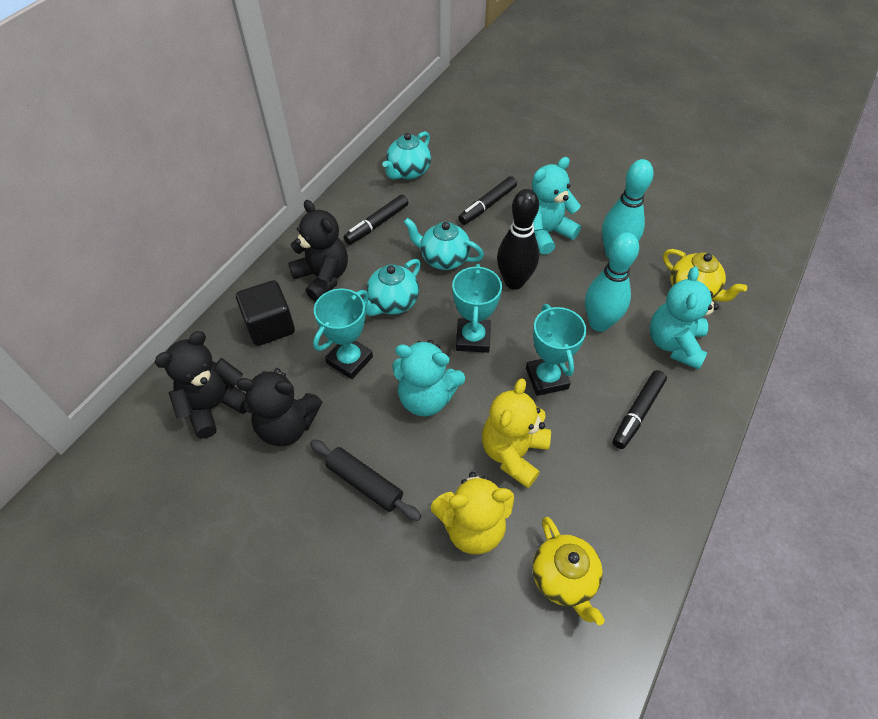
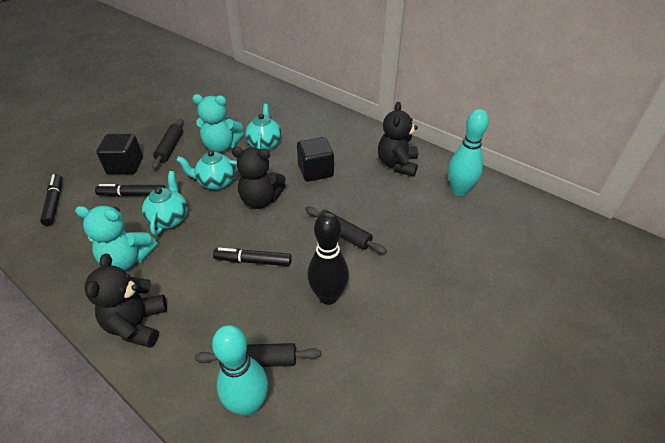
black cube: [236,280,295,346] = 1 -> [96,134,143,174] [297,137,334,182] = 2
black rolling pin: [310,439,421,521] = 1 -> [152,119,184,169] [195,343,321,367] [305,207,387,254] = 3
turquoise teddy bear: [392,340,465,416] [532,157,581,255] [650,267,719,370] = 3 -> [75,206,158,271] [192,94,244,152] = 2
turquoise trophy: [313,288,373,379] [452,264,502,353] [526,304,586,396] = 3 -> none = 0
yellow teapot: [532,517,605,625] [663,249,747,302] = 2 -> none = 0
yellow teddy bear: [431,472,514,554] [482,378,551,488] = 2 -> none = 0

